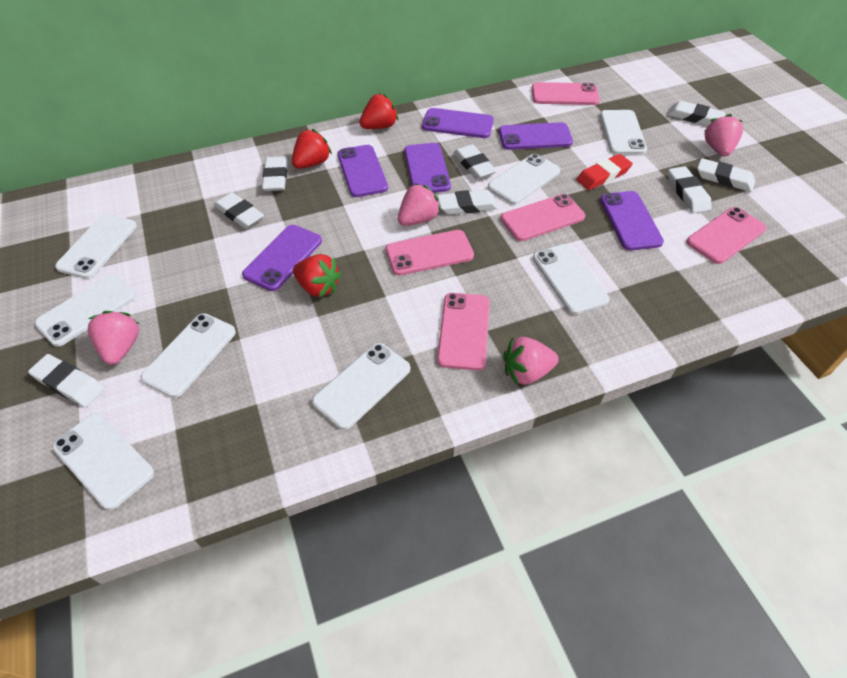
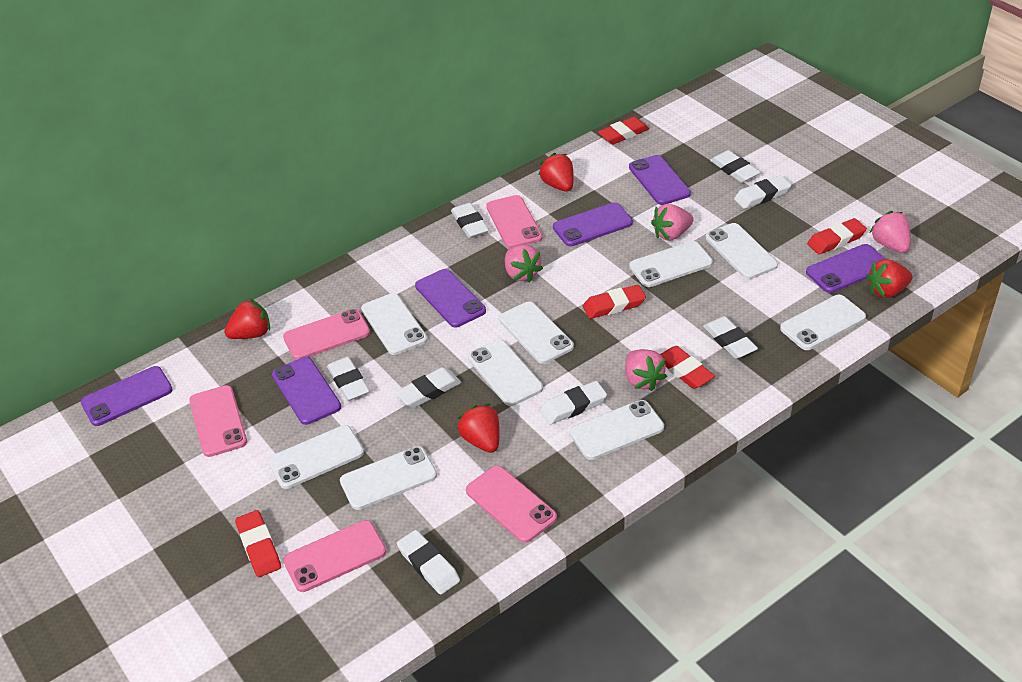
red eraser: [577,154,633,190] = 1 -> [235,510,281,577] [583,285,646,319] [598,117,649,144] [660,346,715,389] [807,218,867,255] = 5
red strawberry: [292,129,332,169] [293,254,341,298] [359,93,398,129] = 3 -> [224,299,270,339] [457,404,500,453] [538,153,574,192] [866,259,913,298] = 4
white phone: [35,274,136,347] [52,413,154,510] [55,214,137,279] [141,313,236,398] [312,343,410,430] [488,154,560,205] [533,244,609,315] [600,110,647,155] = 8 -> [268,425,364,489] [340,446,437,510] [361,293,428,355] [468,340,543,406] [499,301,574,364] [570,400,664,460] [629,241,713,287] [706,223,778,279] [780,295,866,350] = 9

